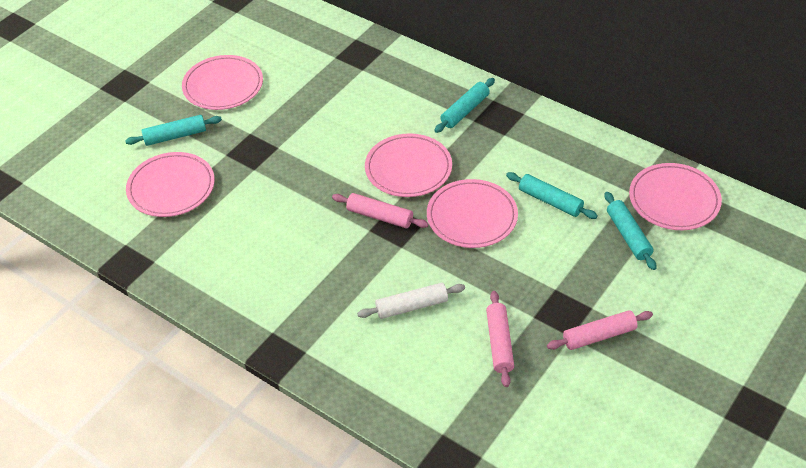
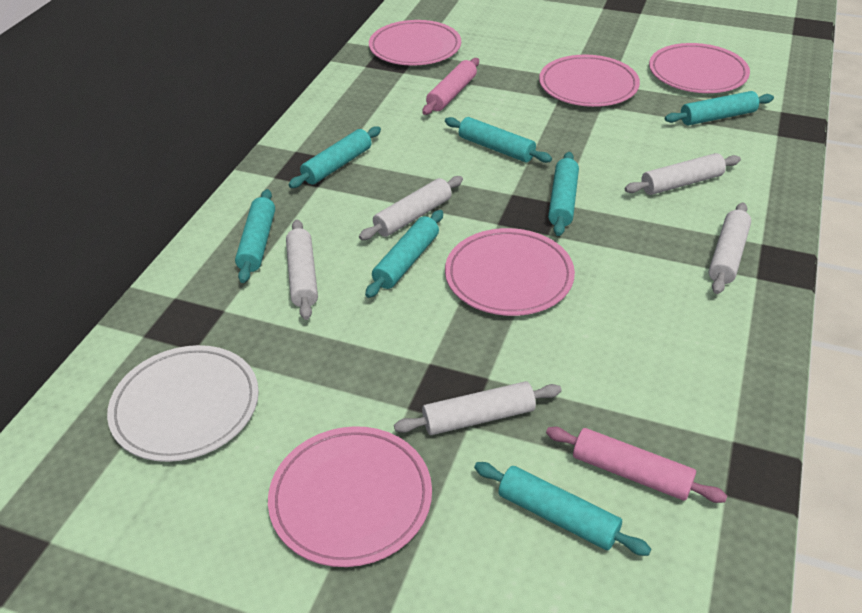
pink rolling pin: [332,193,429,228] [486,291,514,387] [547,310,653,350] = 3 -> [422,58,479,115] [546,427,727,503] = 2
turquoise rolling pin: [125,115,222,146] [434,78,495,133] [506,172,598,219] [605,192,656,270] = 4 -> [235,189,275,283] [289,126,381,188] [365,210,443,298] [445,117,552,163] [474,462,651,556] [548,152,579,236] [665,91,774,125] = 7
white plate: none = 0 -> [107,345,259,462] = 1
white rolling pin: [357,283,465,319] = 1 -> [286,220,318,320] [359,176,463,240] [394,381,562,435] [625,153,741,195] [709,202,751,294] = 5

